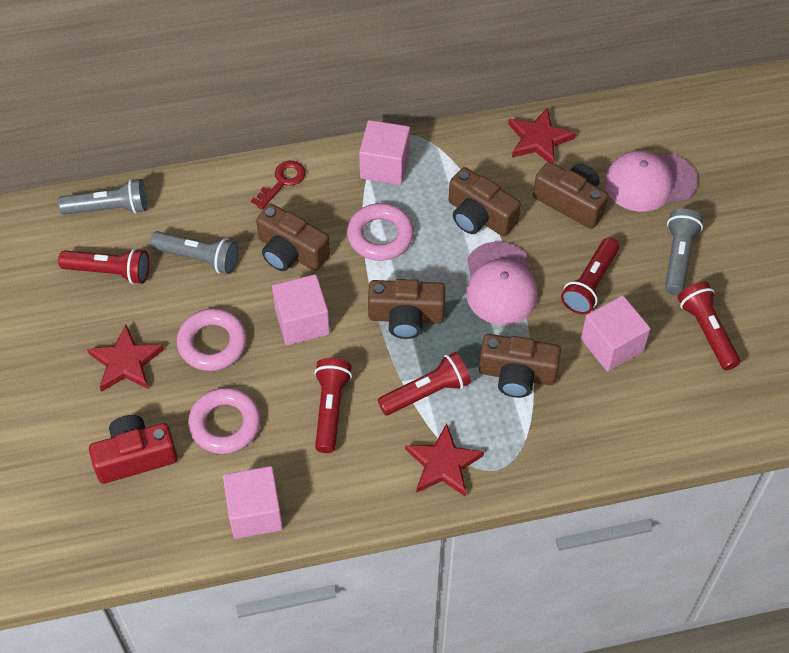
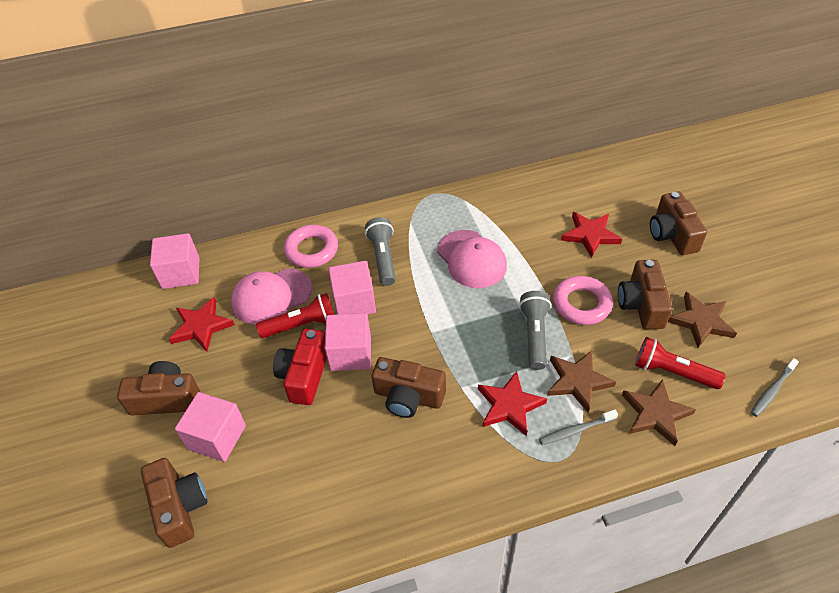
brown star: none = 0 -> [547,350,616,412] [622,379,696,446] [668,292,737,348] = 3
grey flashlight: [58,179,147,215] [150,231,239,274] [665,209,703,295] = 3 -> [365,217,396,286] [519,291,551,370] = 2
grey toothbrush: none = 0 -> [539,410,618,445] [751,358,799,417] = 2
pink ring: [177,308,247,371] [188,388,261,454] [347,203,414,261] = 3 -> [284,225,338,268] [553,276,613,325] = 2
red flashlight: [58,248,149,284] [314,358,352,453] [378,352,471,415] [561,237,619,314] [677,282,740,370] = 5 -> [256,293,335,338] [635,337,726,389] = 2
red key: [251,161,306,210] = 1 -> none = 0

